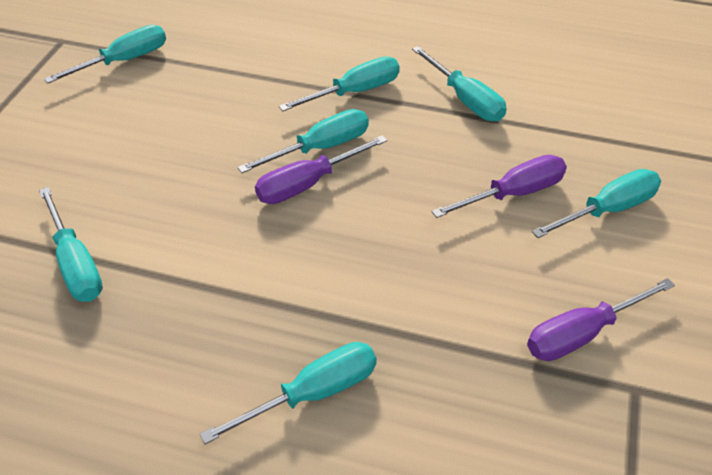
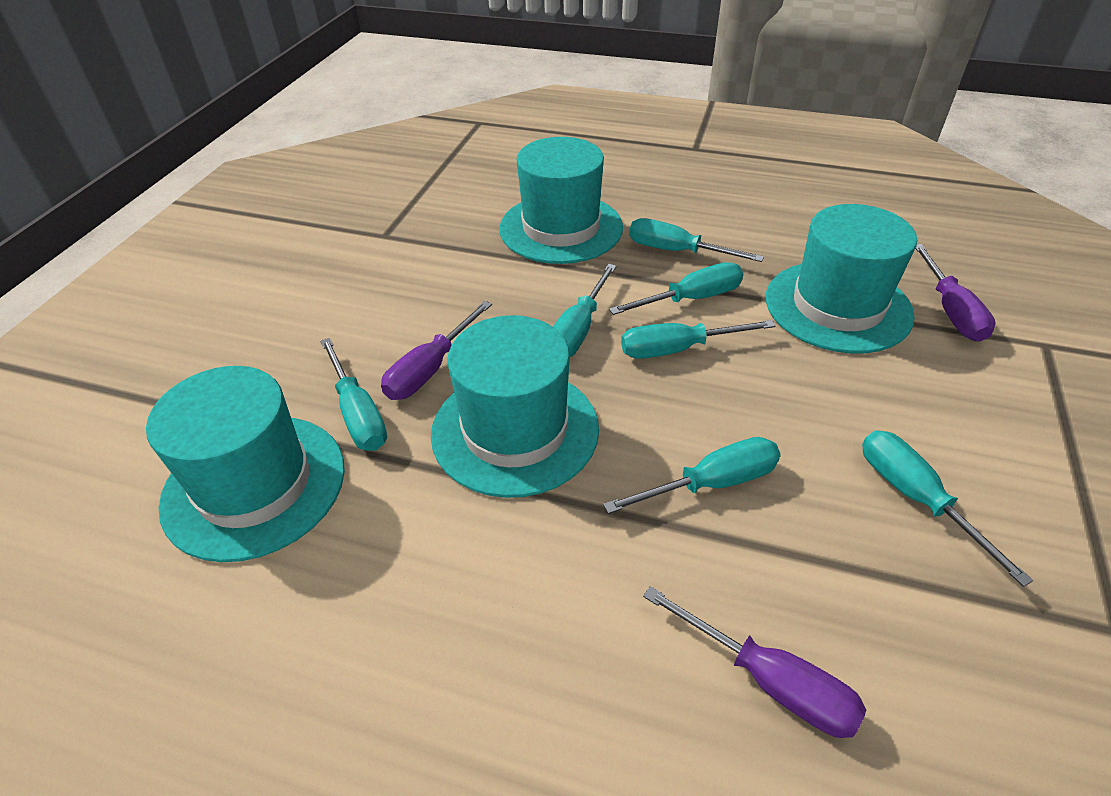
turquoise hat: none = 0 -> [146,366,345,562] [431,315,599,498] [499,137,623,264] [766,204,917,353] = 4

